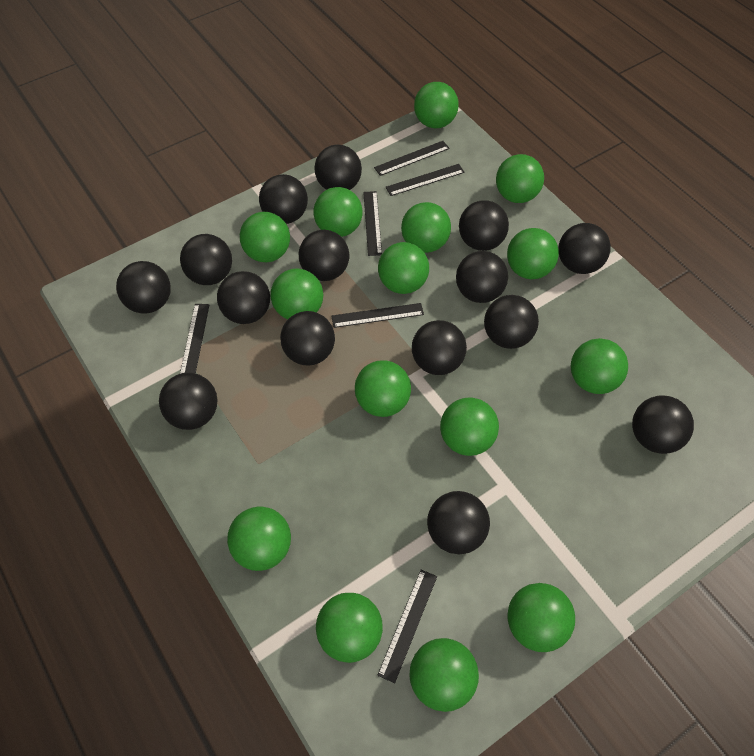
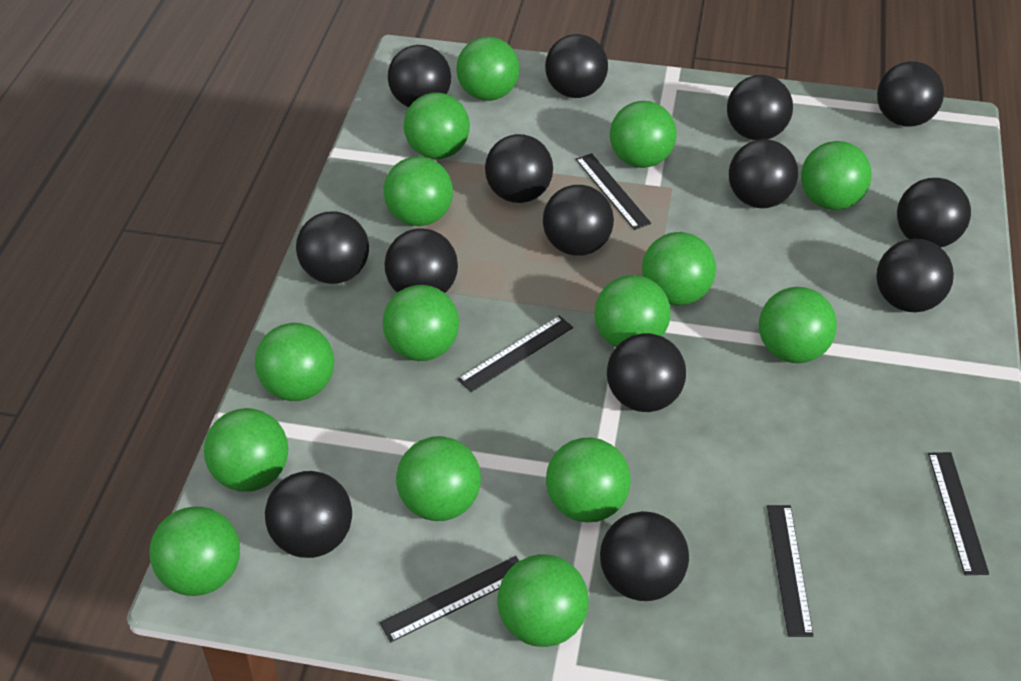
black ball: [116,261,171,313] [159,373,217,430] [180,234,232,285] [217,271,270,324] [259,174,308,224] [280,311,335,365] [299,230,349,281] [315,144,362,190] [412,320,467,375] [427,491,490,554] [456,251,508,303] [459,200,509,251] [484,295,539,349] [558,223,611,274] [632,395,694,454] = 15 -> [265,471,352,558] [296,212,369,284] [384,228,458,293] [388,45,451,107] [485,134,553,203] [543,185,614,256] [545,34,608,98] [600,511,689,601] [607,333,686,412] [727,75,793,140] [729,139,798,208] [876,239,954,312] [877,61,944,127] [897,178,971,247] = 14
black ruler: [180,304,209,374] [331,303,424,328] [363,191,382,256] [374,141,450,176] [377,570,437,683] [385,164,465,196] = 6 -> [379,556,519,642] [458,316,573,392] [576,153,651,230] [767,505,814,637] [928,452,989,575] = 5

